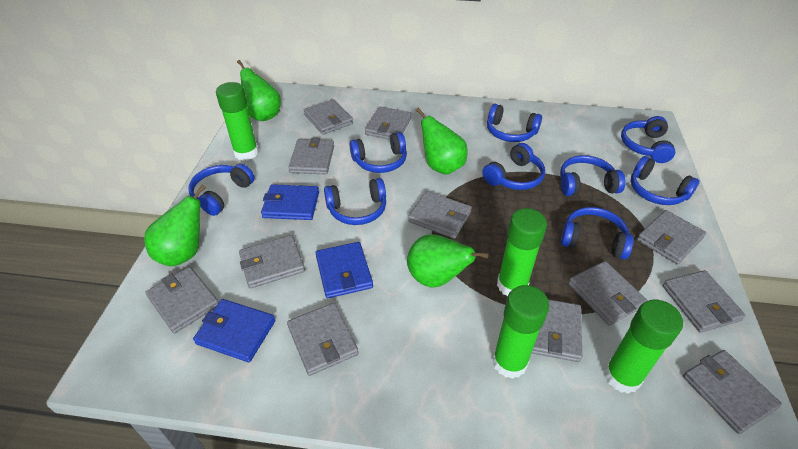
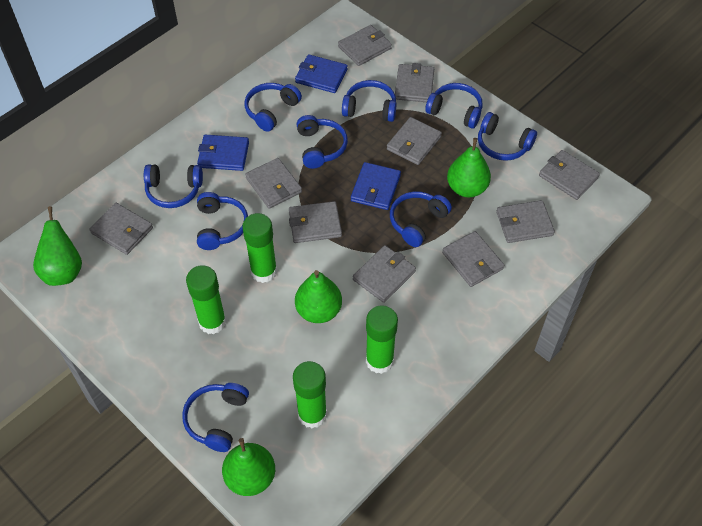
grey wallet: [145,267,219,333] [239,235,305,289] [287,303,359,376] [288,138,334,175] [304,99,353,135] [365,107,411,140] [408,191,472,239] [532,299,582,362] [568,261,648,326] [637,210,706,264] [663,270,746,333] [683,350,782,434] = 12 -> [89,203,153,255] [245,158,302,209] [289,201,342,243] [338,25,392,66] [353,245,416,303] [387,117,442,165] [395,63,434,102] [442,231,504,287] [496,200,555,243] [539,150,600,200] = 10

